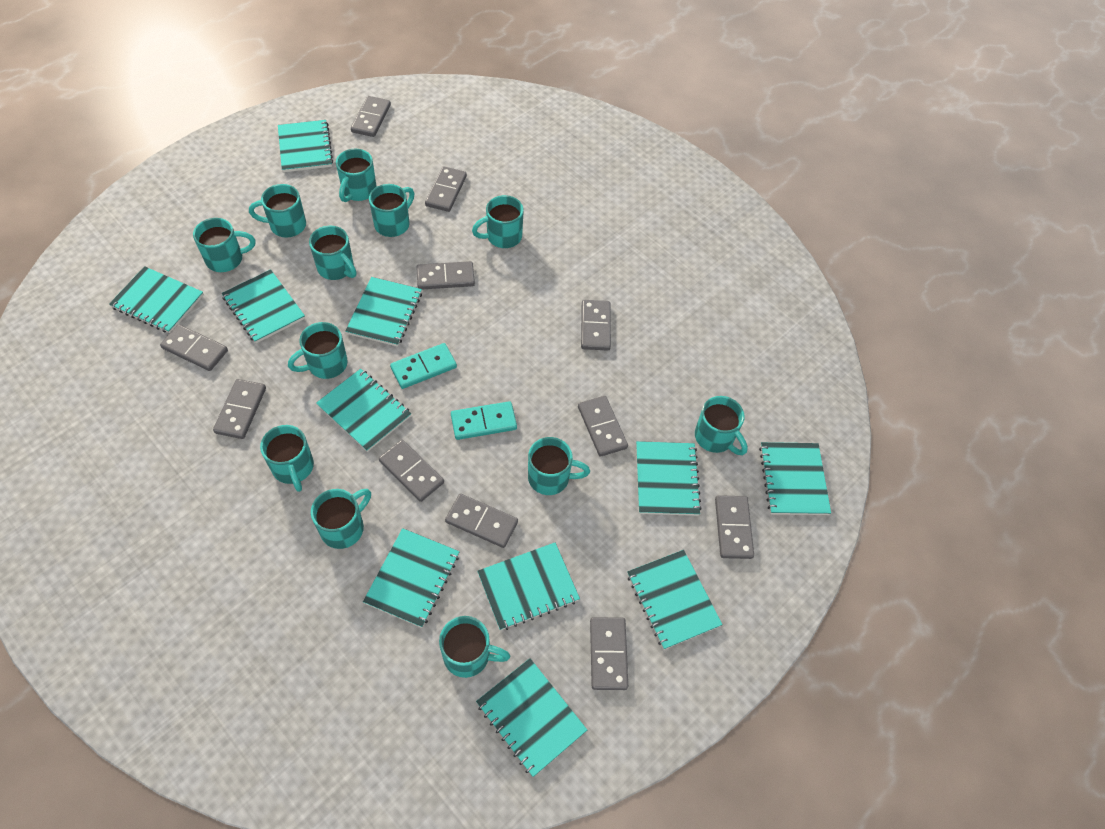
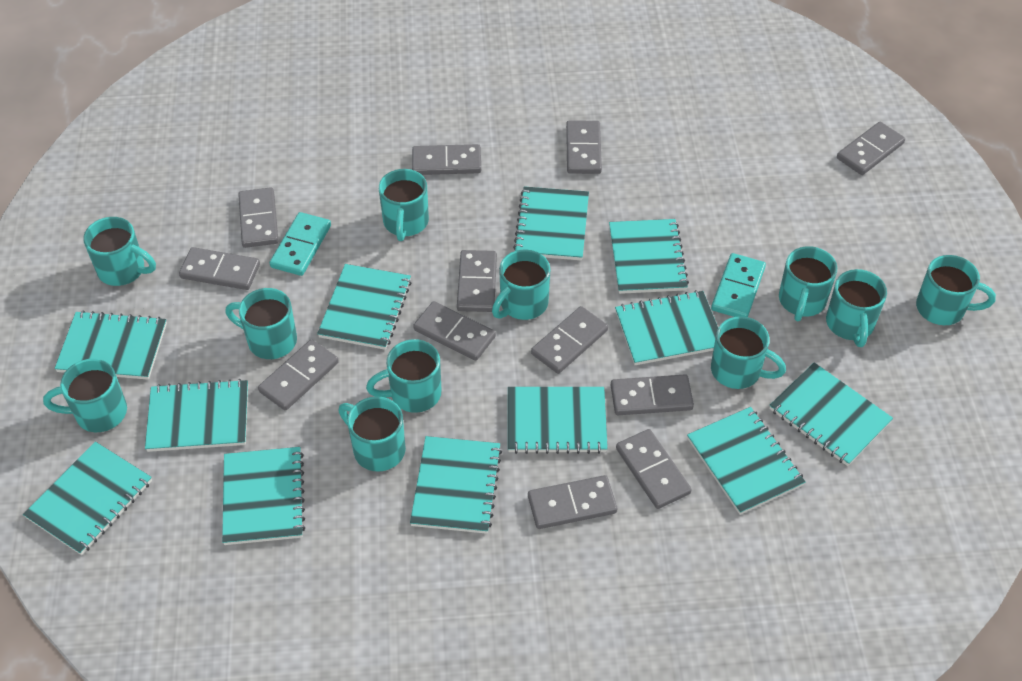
grey domino: [160,324,228,371] [213,379,266,439] [351,96,391,137] [379,440,444,502] [416,261,475,289] [425,166,467,212] [445,494,518,548] [578,396,628,457] [581,300,611,351] [590,617,628,690] [715,495,754,559] = 11 -> [179,247,260,290] [238,187,278,248] [258,339,339,411] [412,144,481,175] [413,301,496,361] [457,250,497,312] [528,475,617,529] [531,306,608,374] [566,120,602,174] [611,374,694,415] [616,429,692,509] [837,122,905,175] = 12
turquoise mug: [193,218,255,272] [249,184,306,238] [260,425,314,492] [288,322,348,379] [309,226,356,280] [311,489,371,549] [336,149,377,202] [369,184,415,237] [439,616,510,678] [472,195,524,248] [528,437,590,495] [695,396,748,455] = 12 -> [43,359,127,432] [83,217,156,286] [225,288,297,359] [338,396,406,472] [366,339,442,413] [379,169,429,241] [492,249,550,320] [711,316,786,389] [779,246,837,321] [826,269,887,347] [916,255,996,325] = 11
turquoise notebook: [109,266,204,333] [222,269,305,343] [278,120,333,172] [316,369,411,452] [345,277,422,347] [363,528,460,628] [476,658,587,777] [477,542,580,630] [627,550,723,650] [636,441,702,516] [759,442,831,515] = 11 -> [23,442,152,555] [54,310,167,380] [145,379,248,452] [222,447,305,545] [317,264,412,350] [410,436,502,534] [508,387,608,454] [513,186,589,261] [609,219,689,294] [615,290,718,365] [687,407,805,515] [769,362,893,466] = 12

